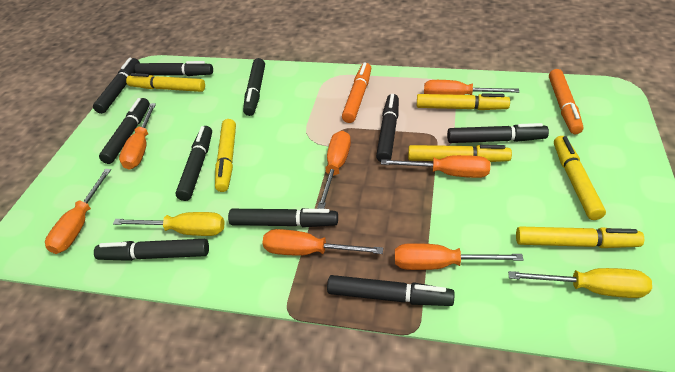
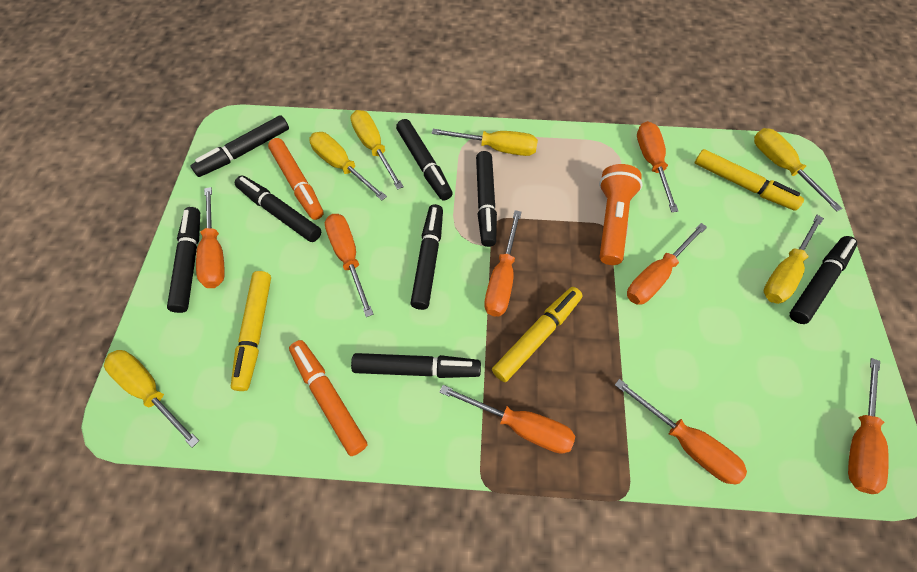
black marker: [93,58,140,114] [94,239,209,261] [99,98,150,164] [135,61,213,76] [176,126,212,201] [228,208,338,227] [243,58,265,116] [327,275,455,306] [376,94,399,162] [447,123,549,143] = 10 -> [167,207,200,313] [190,115,289,177] [235,176,321,242] [351,353,481,378] [396,119,453,200] [410,204,443,310] [476,151,497,247] [789,236,857,324] = 8
orange flashlight: none = 0 -> [599,164,642,265] = 1
orange screwdriver: [45,169,111,254] [119,103,156,170] [262,229,383,256] [317,131,351,209] [381,155,490,178] [395,243,524,270] [424,80,519,95] = 7 -> [196,187,225,288] [325,214,374,317] [440,385,575,454] [484,210,522,316] [615,379,747,484] [627,223,707,305] [637,121,678,212] [848,358,889,494] = 8
yellow marker: [126,73,205,92] [215,119,236,192] [408,145,512,162] [417,93,510,110] [516,226,644,248] [554,136,606,220] = 6 -> [231,271,271,391] [492,287,583,382] [695,149,804,211] = 3
yellow screwdriver: [113,212,225,236] [508,268,652,298] = 2 -> [104,350,199,448] [309,132,387,201] [350,110,404,190] [432,129,538,156] [754,128,842,211] [764,215,824,304] = 6

